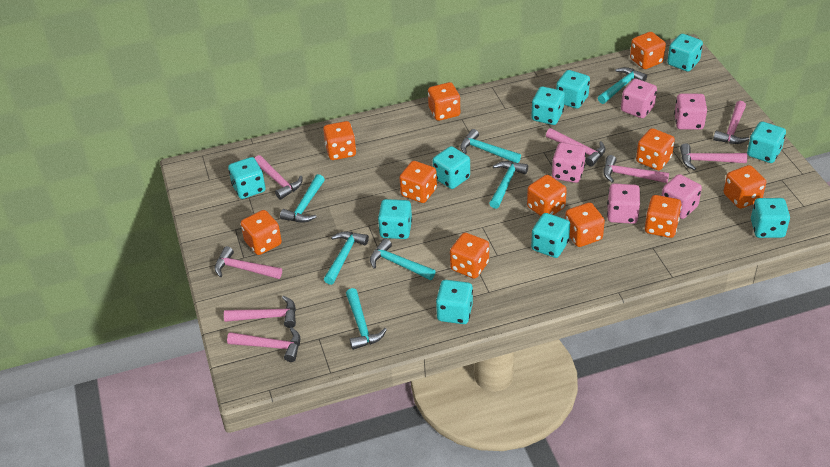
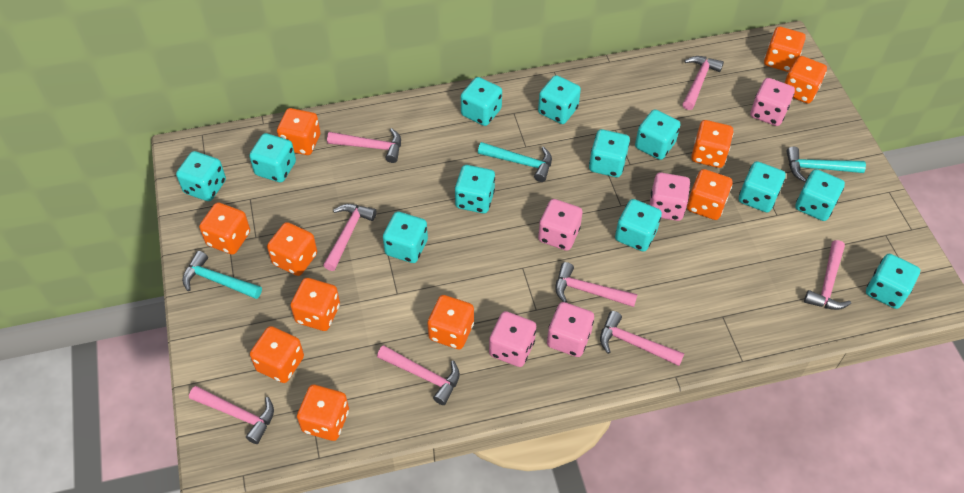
turquoise dice: [228,157,266,199] [378,199,412,239] [433,146,470,189] [436,280,473,324] [531,86,565,125] [531,213,570,258] [556,70,590,109] [667,34,703,71] [747,121,786,163] [751,198,790,238] = 10 -> [176,151,226,201] [249,133,296,182] [383,212,428,263] [455,165,495,213] [461,77,502,126] [538,75,581,124] [589,129,630,177] [615,199,662,252] [635,109,681,160] [739,161,786,213] [795,169,845,221] [866,254,920,309] = 12
turquoise hammer: [280,174,325,223] [324,232,369,285] [346,288,387,350] [370,238,436,280] [460,129,521,163] [489,161,528,209] [598,67,647,104] = 7 -> [182,251,262,299] [478,142,552,182] [786,147,866,182] = 3

